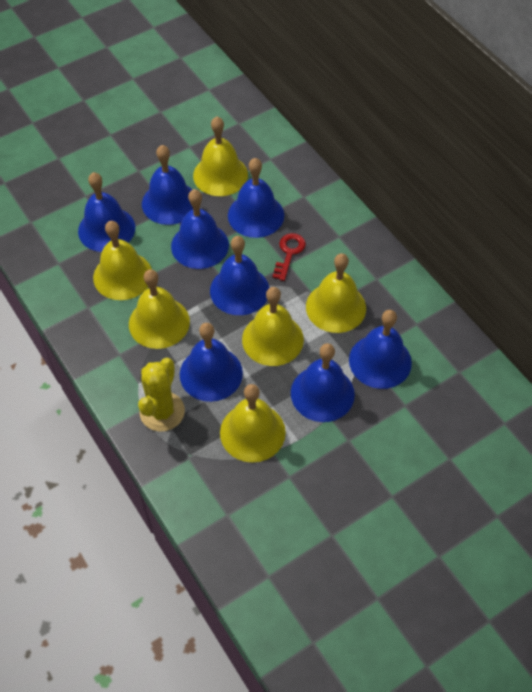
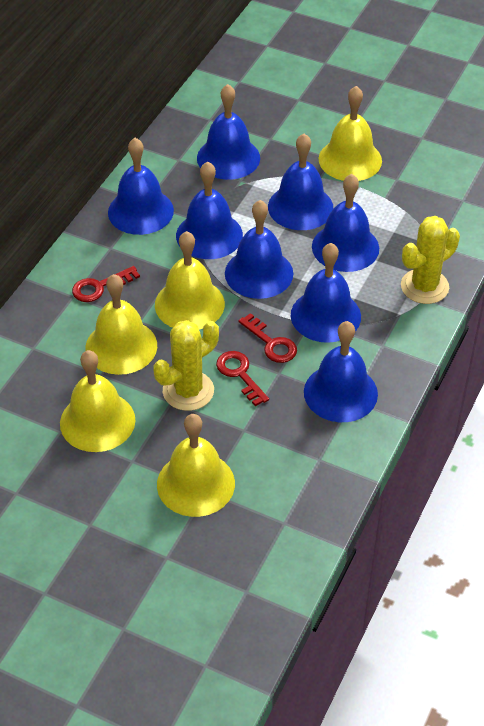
red key: [273,233,306,281] = 1 -> [72,266,140,302] [216,351,269,406] [238,313,297,363] = 3
yellow bell: [93,221,152,300] [129,269,190,349] [193,116,248,196] [220,384,286,463] [242,287,304,366] [306,253,366,333] = 6 -> [60,350,135,452] [85,274,157,375] [155,231,225,329] [157,414,235,517] [318,86,382,181] = 5
yellow cactus: [138,358,185,432] = 1 -> [153,320,219,411] [401,216,460,304] = 2

